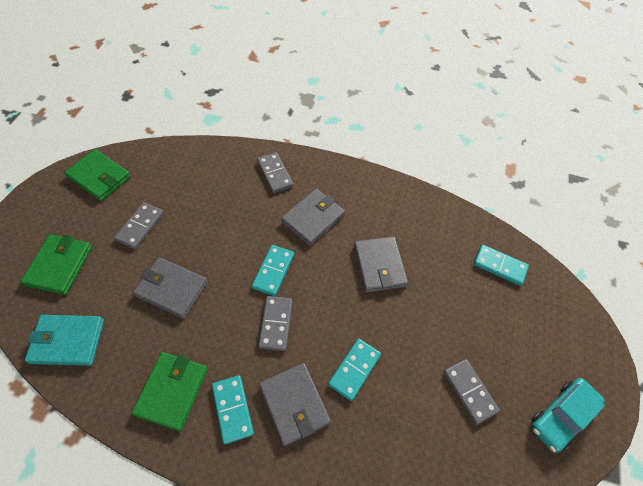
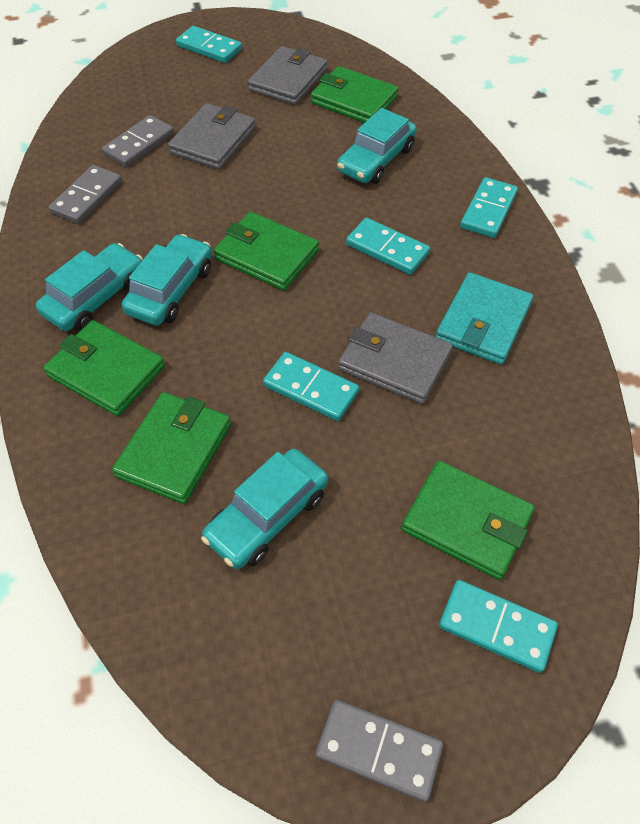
green wallet: [20,234,92,295] [64,149,131,201] [132,352,208,431] = 3 -> [44,320,165,416] [112,392,231,504] [214,212,319,290] [311,66,399,123] [402,461,535,580] = 5
grey domino: [114,202,164,249] [257,152,293,193] [258,296,293,351] [443,359,500,425] = 4 -> [49,165,122,224] [102,115,174,167] [316,700,443,802] = 3
grey wallet: [133,257,208,319] [259,363,331,446] [281,189,345,246] [354,236,408,293] = 4 -> [168,103,256,170] [248,46,327,105] [338,312,453,404] = 3
turquoise car: [531,378,605,453] = 1 -> [36,243,143,331] [122,234,212,325] [201,449,328,569] [337,108,417,184] = 4
turquoise domino: [212,375,254,444] [252,245,294,296] [328,339,381,401] [474,245,529,286] = 4 -> [176,26,242,63] [263,352,359,421] [346,218,430,275] [439,580,558,673] [460,177,518,238] = 5

